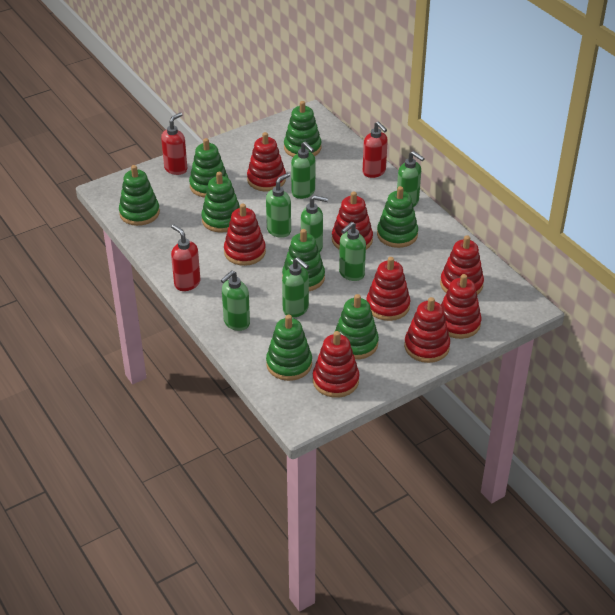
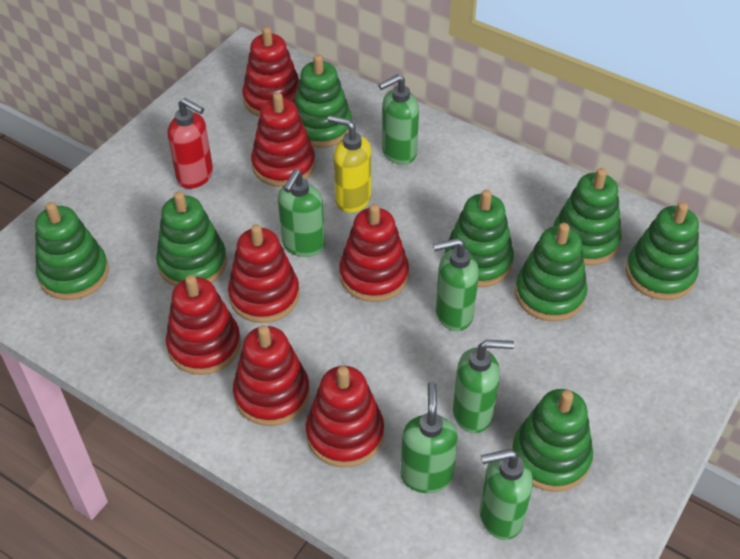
green soap dispenser: [221,270,250,331] [266,173,291,238] [282,257,309,317] [291,141,315,199] [301,195,328,253] [339,222,366,281] [397,151,425,207] = 7 -> [278,169,325,257] [378,74,419,165] [400,382,458,493] [433,238,479,331] [453,340,514,433] [480,449,533,540] = 6
red soap dispenser: [161,112,187,175] [171,224,200,291] [363,121,388,178] = 3 -> [167,98,213,189] = 1
red stacking toy: [224,204,266,266] [247,132,286,191] [313,331,359,398] [332,191,373,250] [366,257,410,321] [404,297,450,363] [440,235,484,295] [441,274,482,339] = 8 -> [166,275,241,375] [228,224,300,323] [233,325,310,426] [242,27,299,117] [251,92,315,187] [306,366,384,467] [339,204,409,302] = 7
yellow soap dispenser: none = 0 -> [327,115,371,213] = 1

